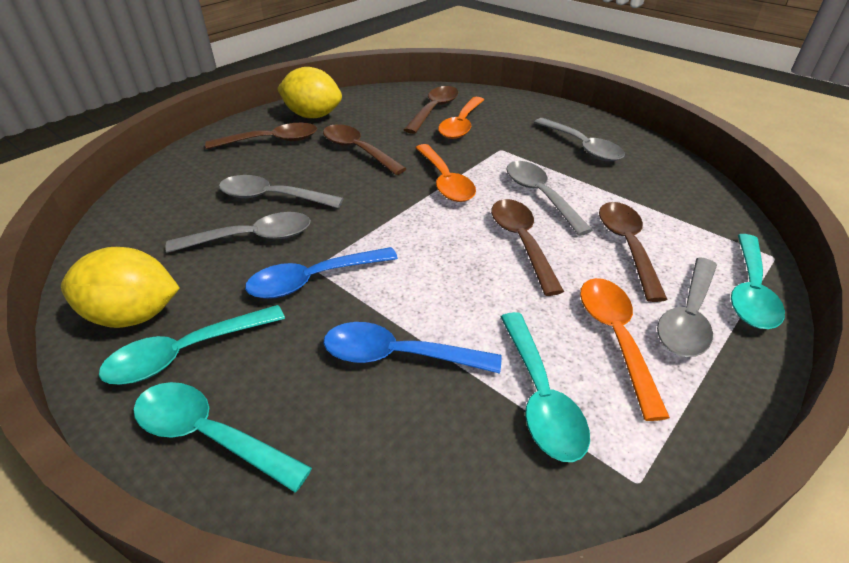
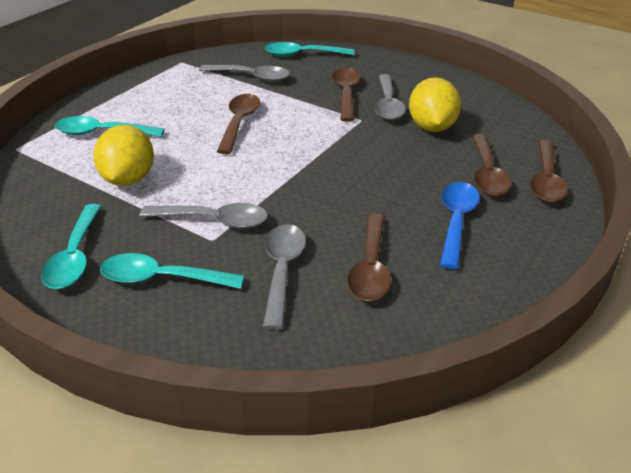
blue spoon: [245,247,398,299] [324,322,502,374] = 2 -> [440,182,480,269] = 1
grey spoon: [165,212,311,253] [219,175,344,208] [506,161,593,236] [534,118,625,161] [657,257,717,357] = 5 -> [140,203,268,229] [199,65,290,82] [263,224,306,330] [375,74,406,120] = 4
orange spoon: [415,144,476,202] [438,97,484,139] [580,278,670,421] = 3 -> none = 0

